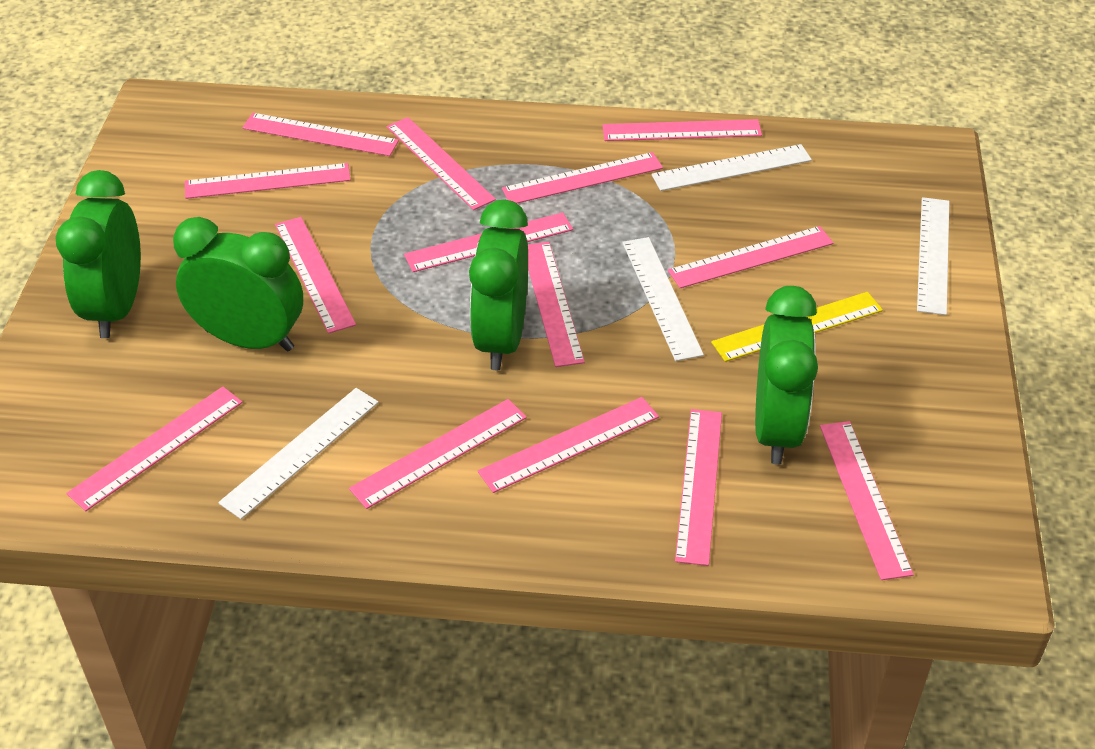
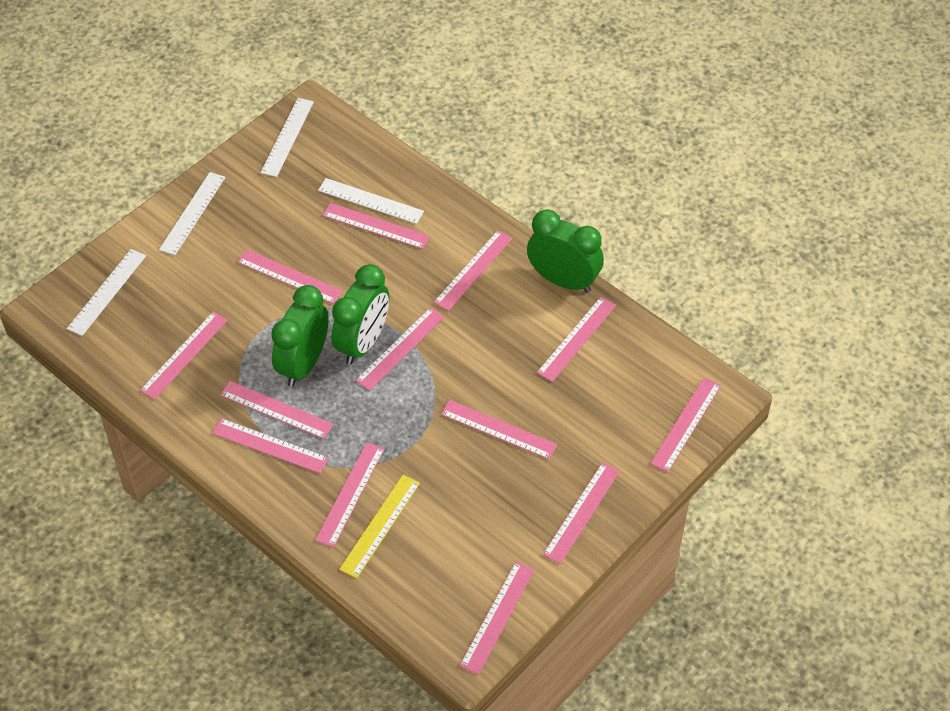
green clock: [55,170,141,338] [173,217,303,352] [469,200,528,370] [755,286,818,465] = 4 -> [271,285,329,387] [331,264,389,365] [527,209,604,293] = 3
pink ruler: [66,387,243,511] [185,163,351,199] [242,113,399,156] [275,217,356,334] [349,399,527,509] [387,117,496,210] [404,212,573,272] [478,397,659,493] [502,152,663,203] [528,242,585,367] [602,119,762,141] [668,226,833,288] [675,409,722,566] [820,421,914,580] = 14 -> [140,312,228,399] [212,418,329,473] [220,381,333,439] [237,249,343,304] [315,443,384,547] [323,203,430,249] [355,307,444,391] [434,230,513,311] [441,400,557,459] [460,562,534,674] [537,297,616,382] [543,462,620,564] [650,377,721,472] = 13

